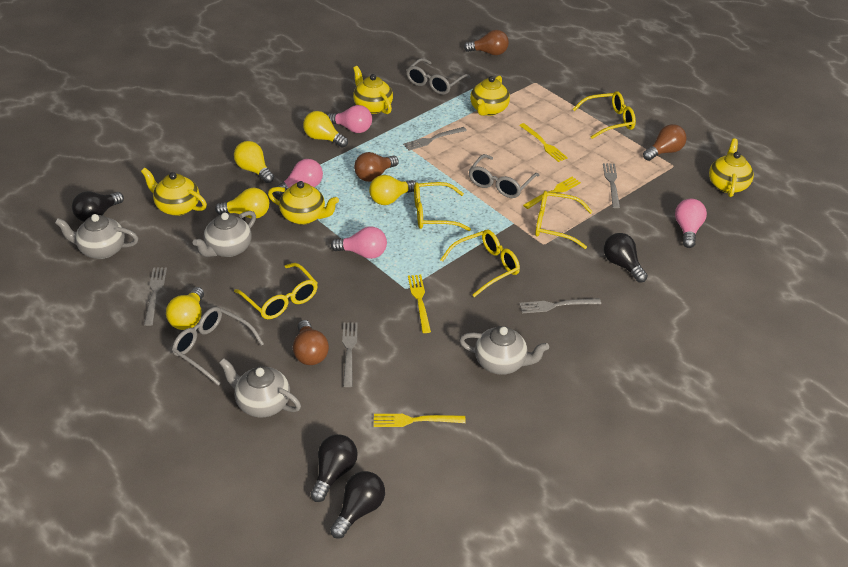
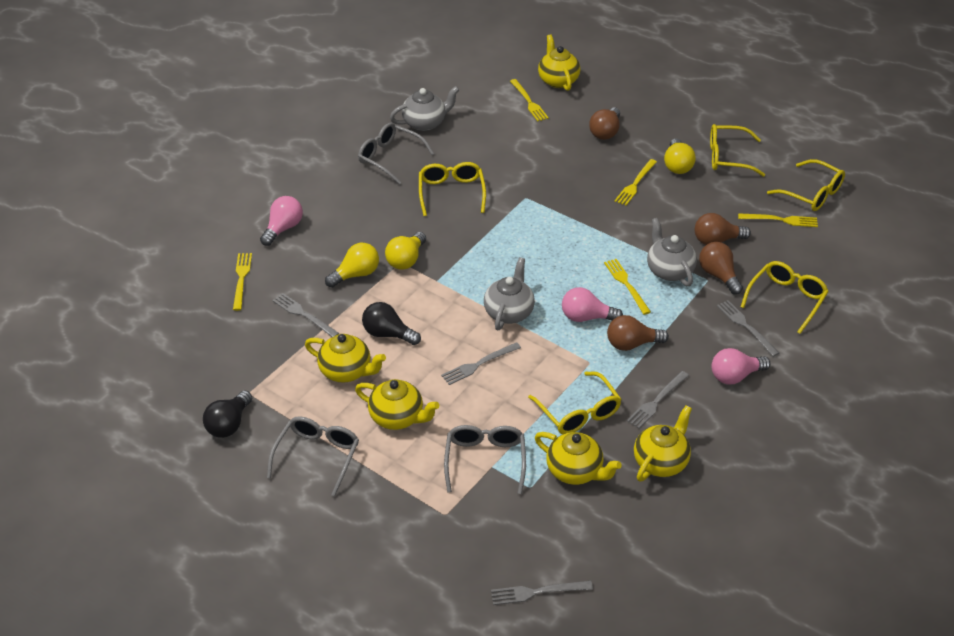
black light bulb: [72,191,124,222] [310,434,358,502] [330,471,385,539] [604,233,648,282] = 4 -> [203,391,252,438] [362,302,421,345] = 2
grey teapot: [55,214,138,259] [193,211,256,257] [219,358,301,418] [459,326,549,375] = 4 -> [390,86,459,131] [484,257,535,330] [647,218,697,286] = 3
pink light bulb: [274,159,323,197] [327,105,372,133] [331,227,387,259] [675,199,707,248] = 4 -> [260,196,303,246] [562,287,623,322] [711,348,771,384] = 3
yellow fork: [374,414,466,427] [408,275,431,333] [519,123,568,162] [523,177,581,209] = 4 -> [233,253,252,311] [510,79,549,121] [604,259,651,315] [615,159,657,205] [738,213,818,227] = 5
yellow light bulb: [166,287,204,330] [215,188,269,218] [234,141,274,183] [303,111,348,148] [369,175,416,205] = 5 -> [325,243,379,288] [385,232,426,270] [664,139,696,174] = 3

